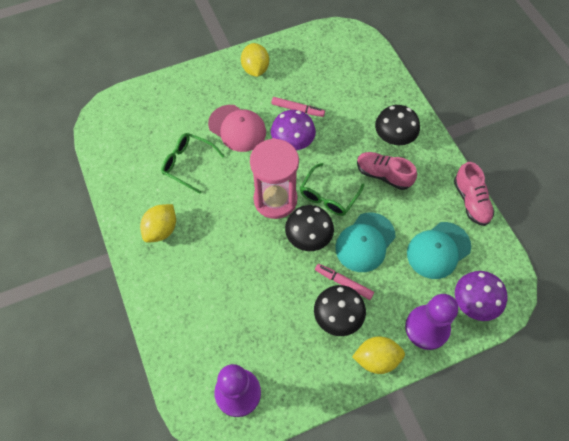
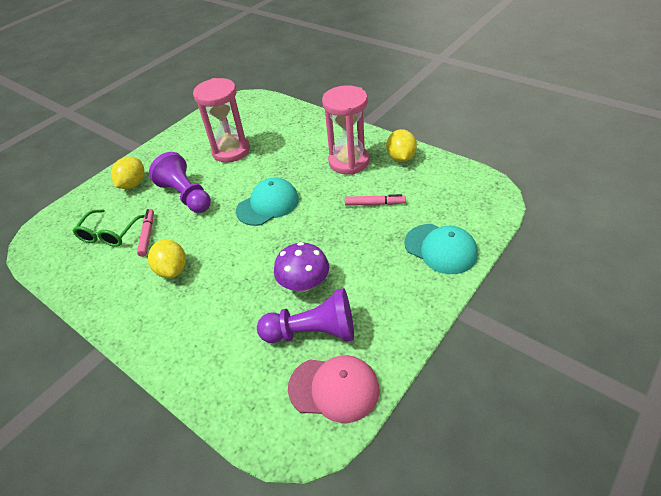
black mushroom: [285,205,334,251] [314,285,366,336] [375,105,420,145] = 3 -> none = 0
green glasses: [161,133,224,194] [300,163,364,216] = 2 -> [72,210,145,247] = 1
pink hourglass: [250,138,299,219] = 1 -> [193,78,250,163] [322,85,369,175] = 2
pink shoe: [357,152,417,190] [454,162,494,226] = 2 -> none = 0
purple mushroom: [271,110,316,150] [455,271,507,321] = 2 -> [274,242,329,292] = 1

